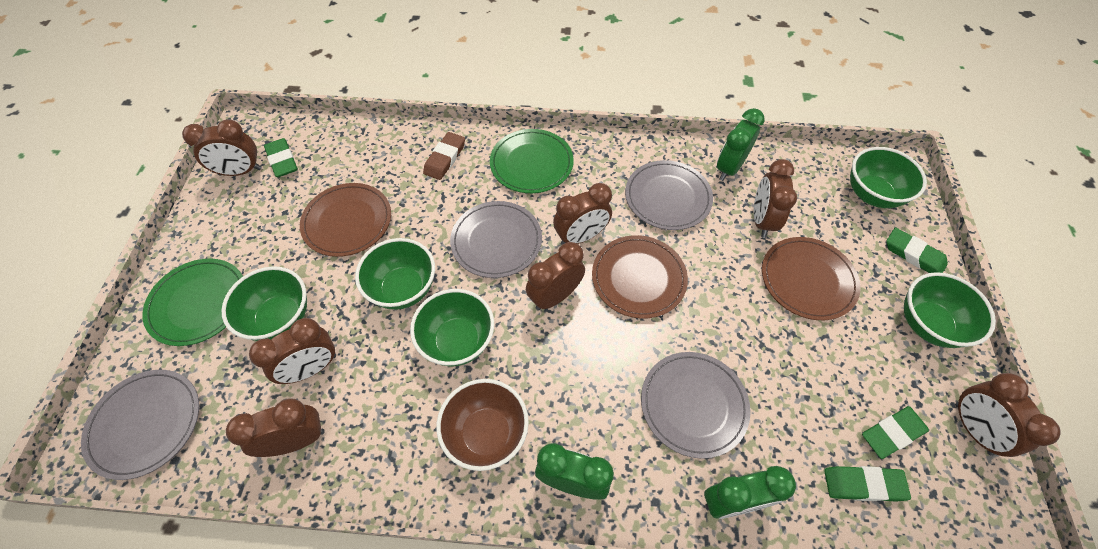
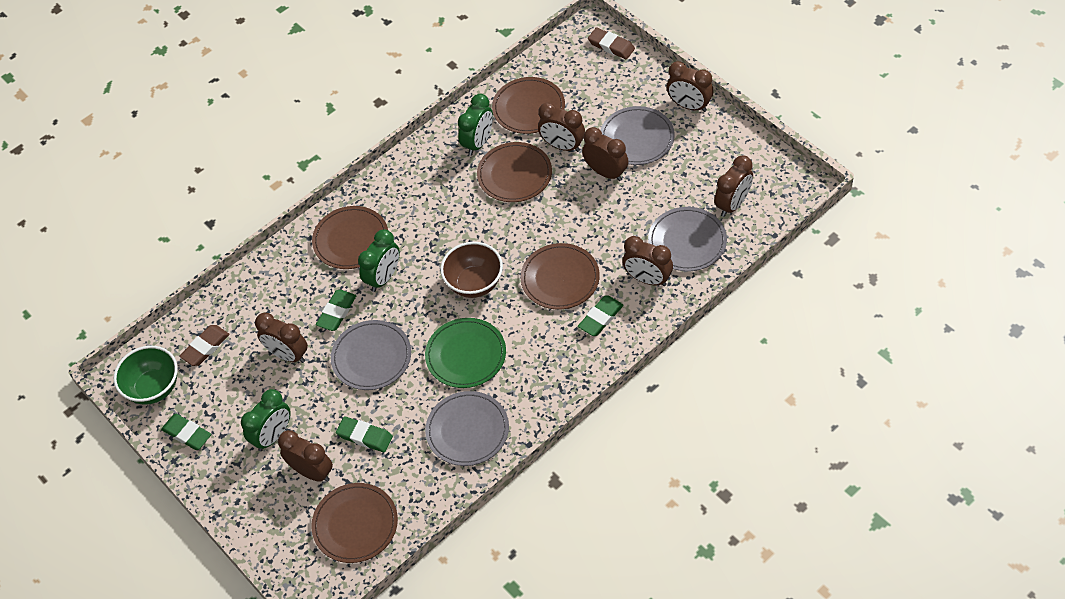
brown eraser: [423,132,465,180] = 1 -> [179,325,229,366] [588,28,635,59] = 2
brown plate: [300,183,391,257] [592,235,688,319] [762,237,861,320] = 3 -> [311,483,398,563] [312,206,388,269] [477,142,552,202] [492,77,565,134] [521,243,600,309] = 5
green bowl: [221,266,307,341] [355,238,435,310] [410,289,494,367] [850,147,927,208] [904,272,996,348] = 5 -> [114,346,178,405] = 1
green plate: [142,258,243,346] [490,129,574,193] = 2 -> [425,318,506,388] = 1

